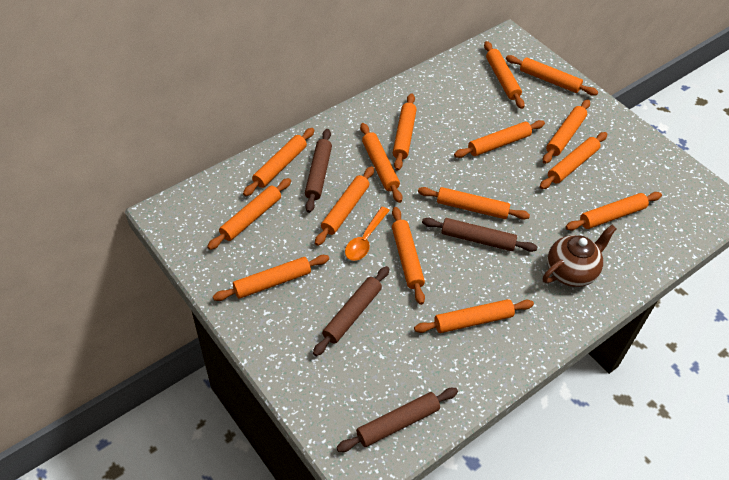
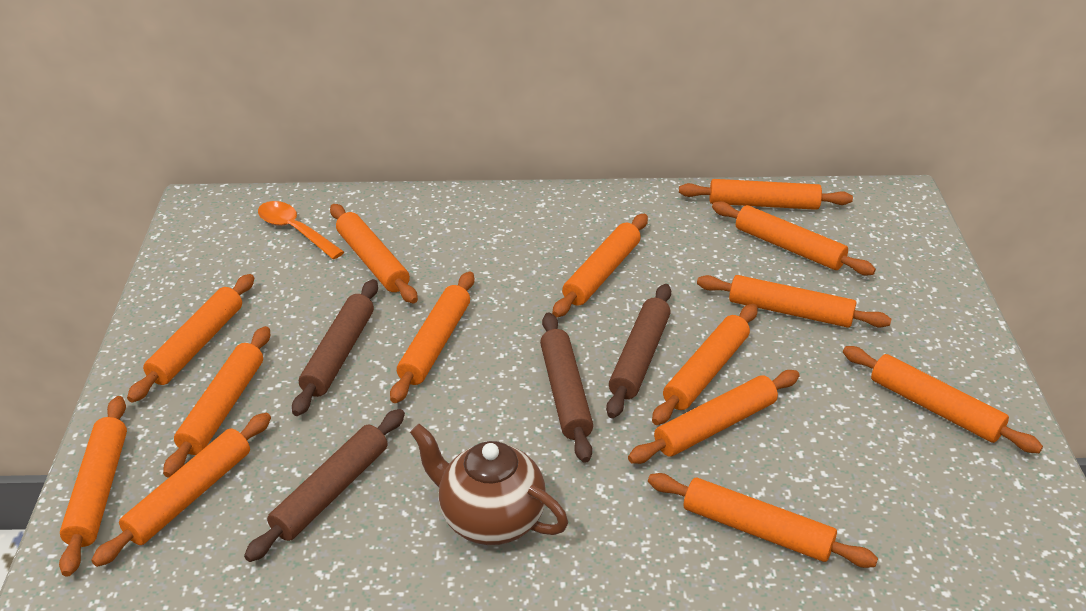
orange rolling pin: [207,178,291,250] [213,255,329,301] [243,128,314,196] [315,166,374,246] [360,123,402,203] [392,207,425,305] [393,94,417,171] [414,299,534,333] [418,187,530,220] [454,120,545,158] [484,41,525,109] [506,55,598,96] [540,132,607,189] [543,99,590,164] [566,192,662,231] = 15 -> [59,396,127,577] [91,413,271,567] [127,274,254,402] [163,326,270,478] [330,204,418,304] [390,271,474,403] [552,214,648,318] [628,370,800,464] [648,473,878,568] [652,304,758,425] [679,179,853,210] [697,275,891,328] [712,201,876,275] [843,346,1043,453] = 14

